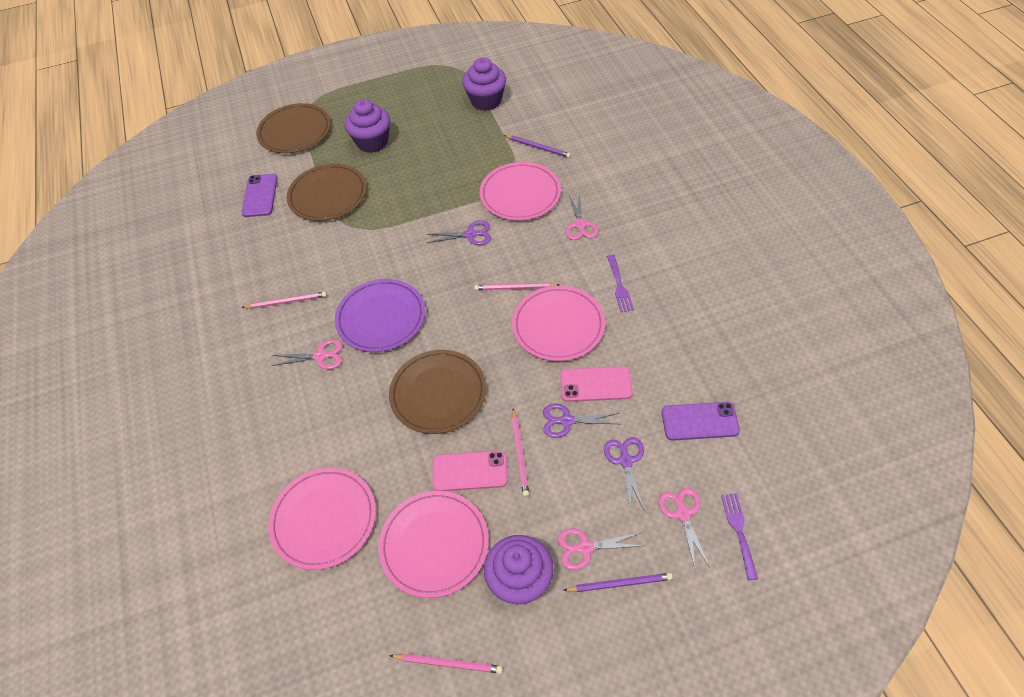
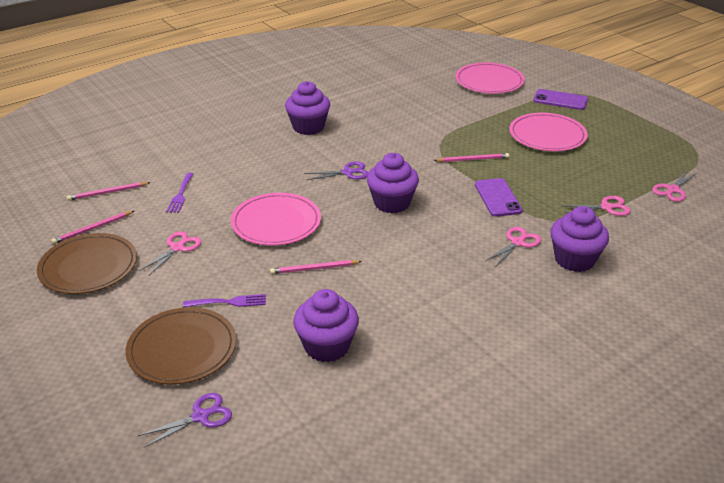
brown plate: [256,103,331,153] [287,164,367,221] [389,350,486,434] = 3 -> [37,233,137,294] [125,307,236,385] = 2
pink phone: [432,450,508,491] [560,366,633,402] = 2 -> none = 0
pink plate: [268,468,376,570] [378,491,489,598] [479,162,561,221] [512,286,605,361] = 4 -> [231,193,321,246] [455,62,525,94] [509,113,588,151] = 3
purple cupcake: [345,99,390,153] [462,57,506,111] [484,535,554,605] = 3 -> [285,81,330,135] [293,289,359,362] [367,153,419,213] [550,206,609,272] = 4
purple pencil: [504,135,571,158] [563,573,673,592] = 2 -> none = 0
purple plate: [335,279,425,352] = 1 -> none = 0
purple scissors: [427,221,491,245] [543,403,619,438] [604,437,644,510] = 3 -> [138,393,232,447] [304,161,368,180] = 2

